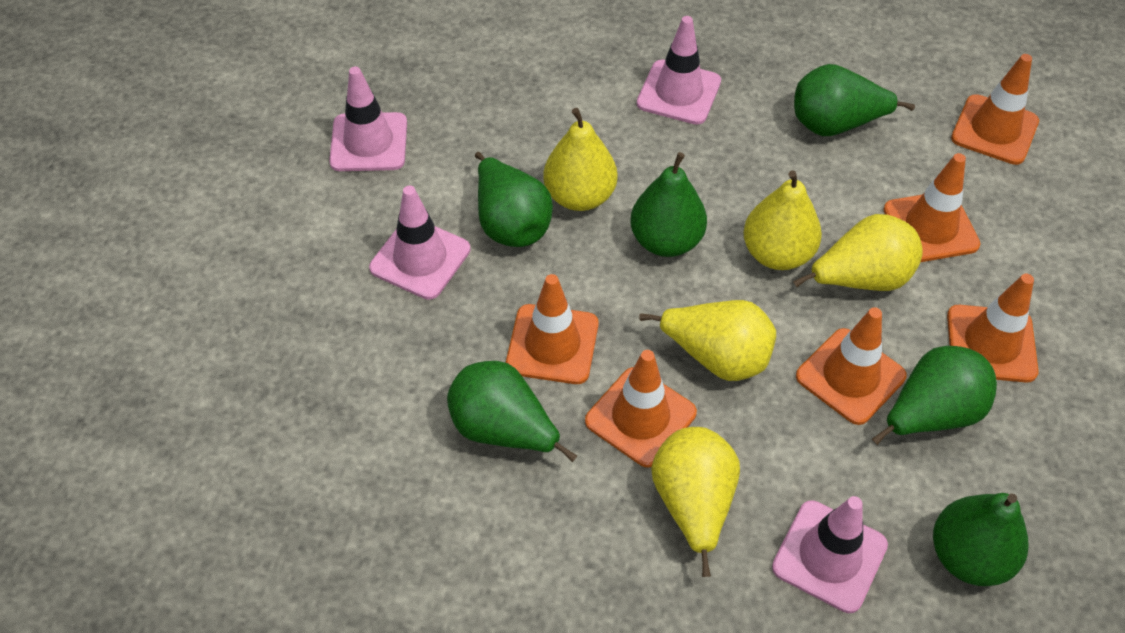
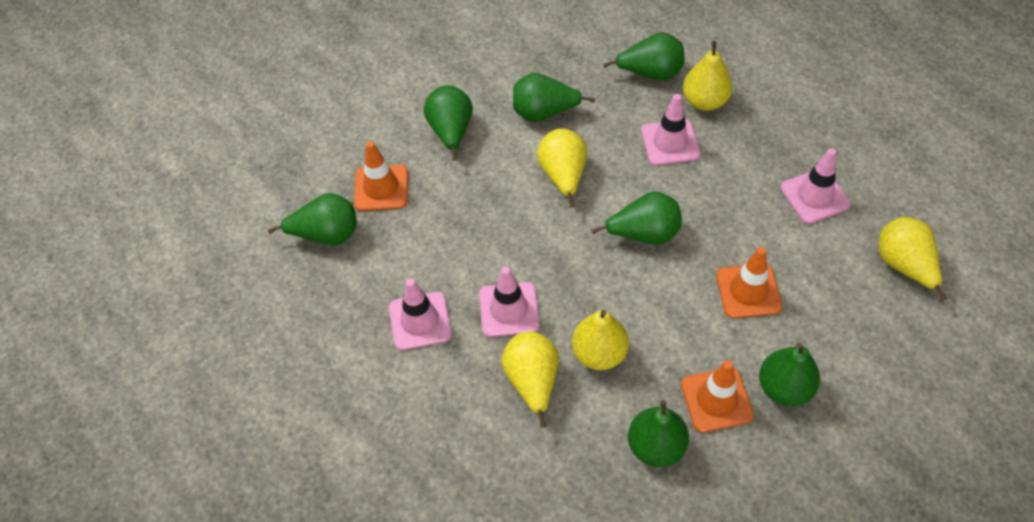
green pear: [447,361,577,462] [475,152,553,247] [630,152,707,257] [794,64,915,136] [872,346,997,445] [933,493,1028,586] = 6 -> [268,193,357,245] [424,85,473,161] [513,73,595,122] [591,191,682,245] [603,32,684,81] [628,400,689,467] [759,343,820,406] = 7
orange traffic cone: [506,274,599,384] [585,350,697,467] [796,307,907,425] [883,153,981,262] [947,274,1039,383] [951,54,1039,165] = 6 -> [354,141,408,211] [681,360,754,433] [716,247,782,318] = 3

